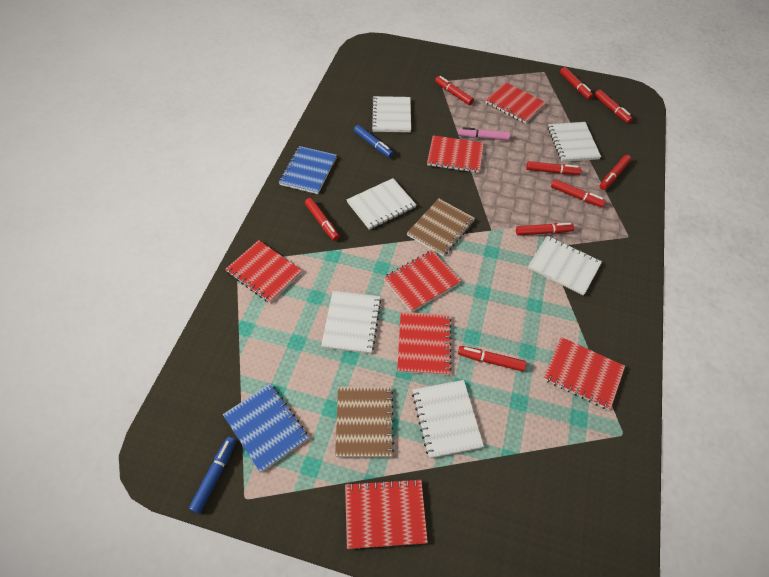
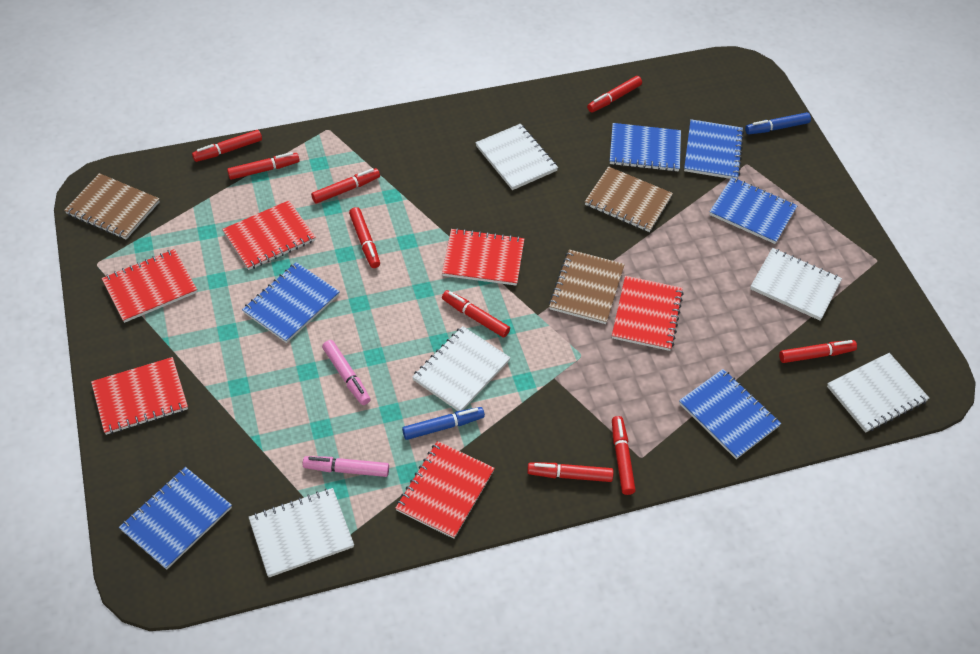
blue notebook: [223,384,309,473] [279,146,337,194] = 2 -> [119,467,232,570] [242,262,340,343] [610,123,681,172] [679,369,781,459] [684,119,744,179] [709,177,798,244] = 6
brown notebook: [335,387,394,457] [407,199,475,257] = 2 -> [64,173,160,240] [549,250,625,324] [585,166,673,232] = 3
pink marker: [458,127,510,140] = 1 -> [303,456,389,477] [322,340,371,405] = 2
red notebook: [225,240,302,303] [345,478,428,549] [384,250,461,312] [397,312,452,375] [427,135,484,173] [485,82,546,124] [543,337,625,410] = 7 -> [91,357,188,435] [102,249,197,323] [222,200,316,270] [396,441,495,539] [442,228,524,286] [612,276,683,351] = 6
white notebook: [321,291,381,354] [347,178,417,230] [371,96,411,132] [412,380,484,459] [528,236,602,295] [548,122,601,162] = 6 -> [249,488,354,577] [412,326,510,411] [475,124,558,190] [750,248,842,320] [827,353,929,433] = 5

